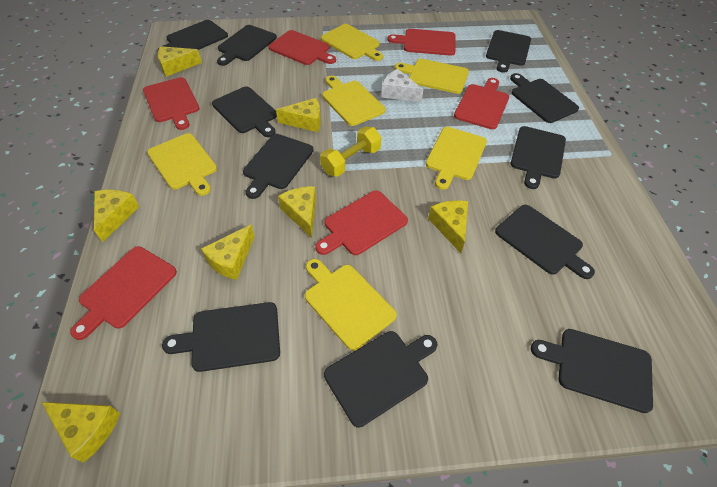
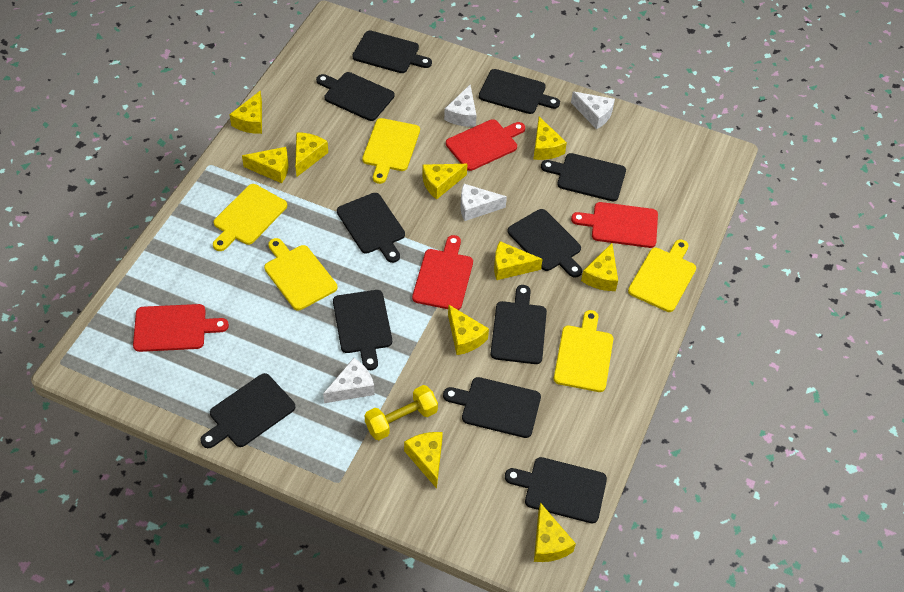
red cutting board: [70,246,177,340] [143,77,199,130] [268,30,336,65] [315,191,408,255] [387,29,456,56] [454,78,509,129] = 6 -> [133,304,229,352] [412,235,473,310] [446,119,525,171] [571,202,658,248] = 4
white cheese: [381,69,423,103] = 1 -> [323,358,375,403] [444,85,476,127] [460,184,507,221] [571,91,615,129] = 4
yellow cheese: [41,402,120,463] [94,190,139,242] [158,46,202,76] [201,224,255,280] [276,98,321,132] [278,186,316,238] [428,200,468,253] = 7 -> [229,91,262,134] [242,147,288,183] [295,132,328,177] [404,432,443,489] [422,164,468,200] [448,304,489,355] [494,241,543,280] [533,117,567,160] [534,503,576,562] [581,243,618,291] = 10
yellow cutting board: [147,133,217,196] [305,259,397,351] [321,24,383,61] [322,76,386,126] [395,59,469,94] [426,127,487,190] = 6 -> [213,184,287,251] [264,238,337,310] [362,118,420,184] [554,310,613,392] [628,239,696,312] = 5

